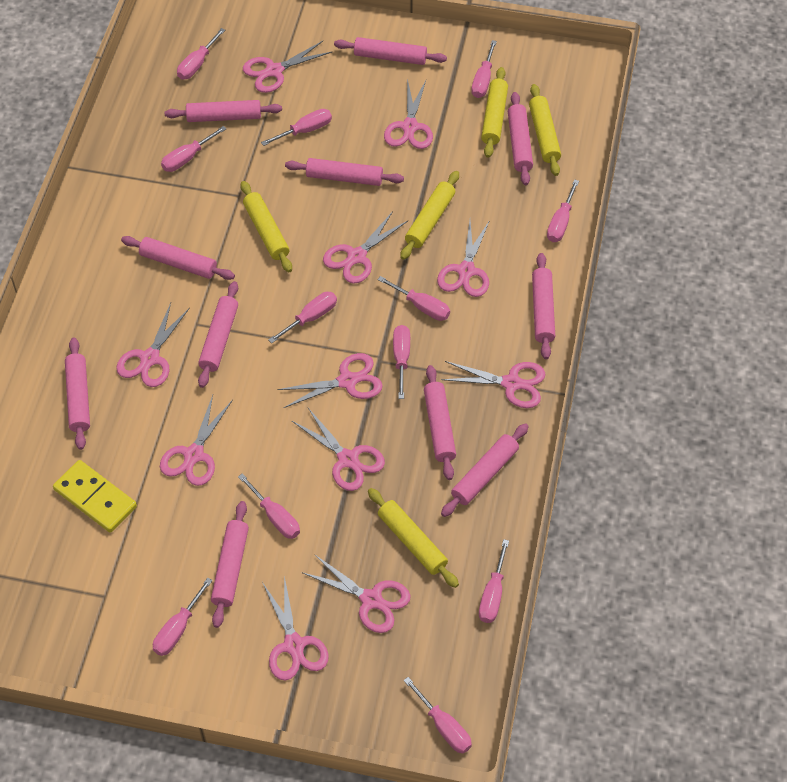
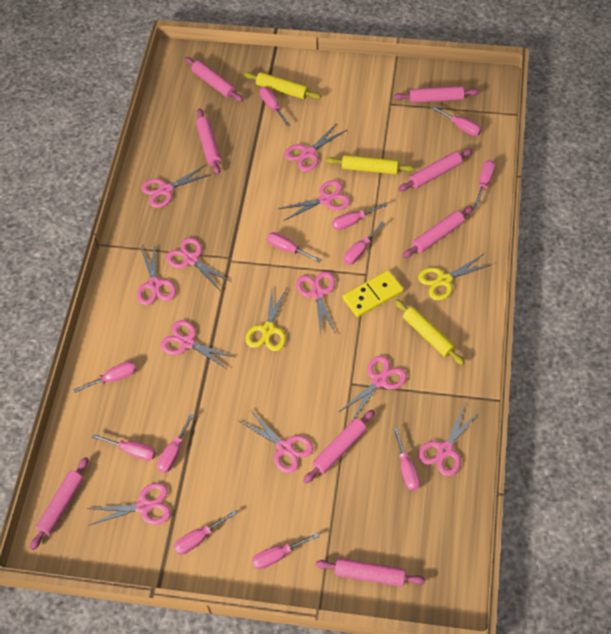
pink rolling pin: [65,338,90,450] [121,236,235,280] [165,100,282,122] [198,281,238,388] [211,501,249,628] [285,158,404,186] [334,37,447,65] [424,365,456,480] [441,423,529,517] [508,92,533,185] [532,253,555,359] = 11 -> [30,457,89,550] [185,57,243,102] [196,108,221,175] [303,409,375,483] [316,558,426,587] [394,86,480,103] [398,149,473,191] [403,206,474,258] = 8
yellow rolling pin: [240,181,292,272] [368,488,459,588] [400,171,459,260] [481,67,508,158] [529,84,561,176] = 5 -> [244,72,321,100] [326,155,415,174] [394,299,465,365] = 3
yellow scissors: none = 0 -> [245,288,287,351] [418,254,492,300] = 2

